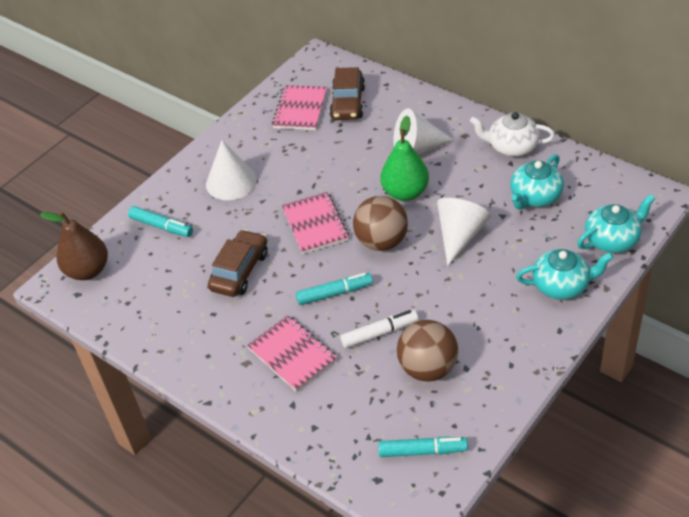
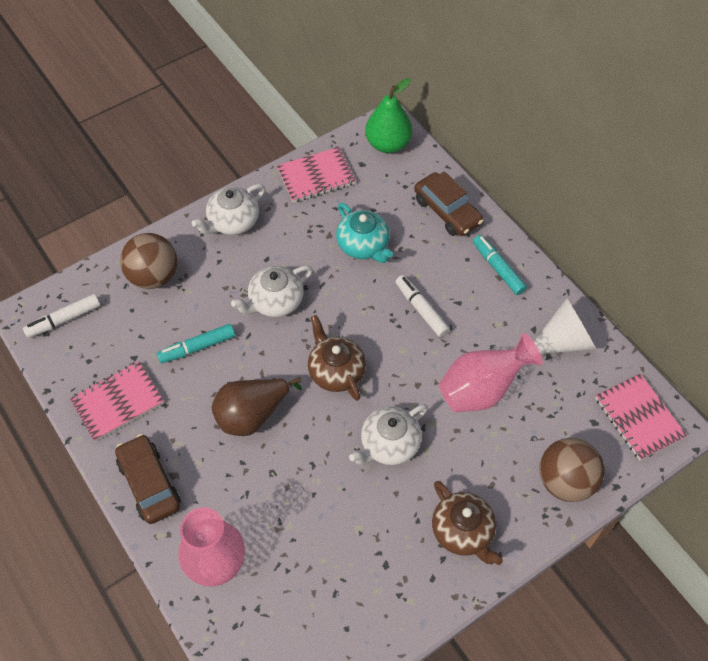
brown teapot: none = 0 -> [308,315,366,401] [432,481,503,565] = 2
pink vase: none = 0 -> [178,507,245,586] [439,333,543,412] = 2
turquoise marker: [128,206,193,237] [296,273,373,305] [378,437,468,457] = 3 -> [157,324,235,363] [473,235,527,295] = 2
turquoise teapot: [510,154,564,210] [516,249,613,300] [577,194,655,253] = 3 -> [336,203,393,263] = 1
white cone: [206,140,257,200] [394,108,455,155] [437,198,491,266] = 3 -> [534,298,597,354] = 1
white marker: [340,310,418,349] = 1 -> [23,294,101,338] [395,275,450,337] = 2
white teapot: [470,112,555,157] = 1 -> [192,184,265,235] [231,265,313,317] [349,404,428,465] = 3

